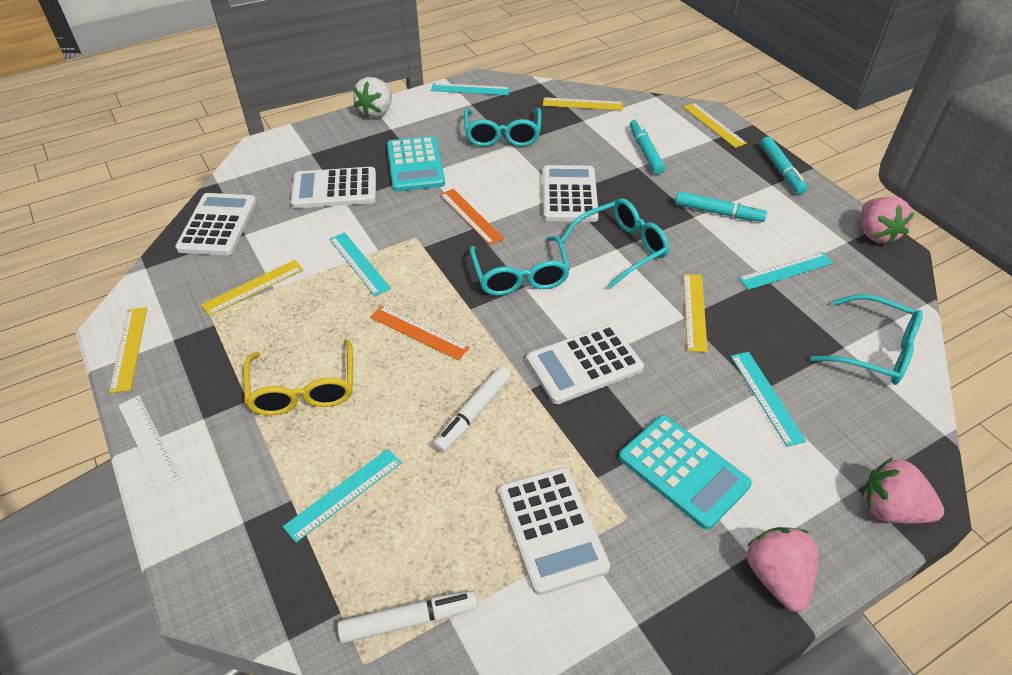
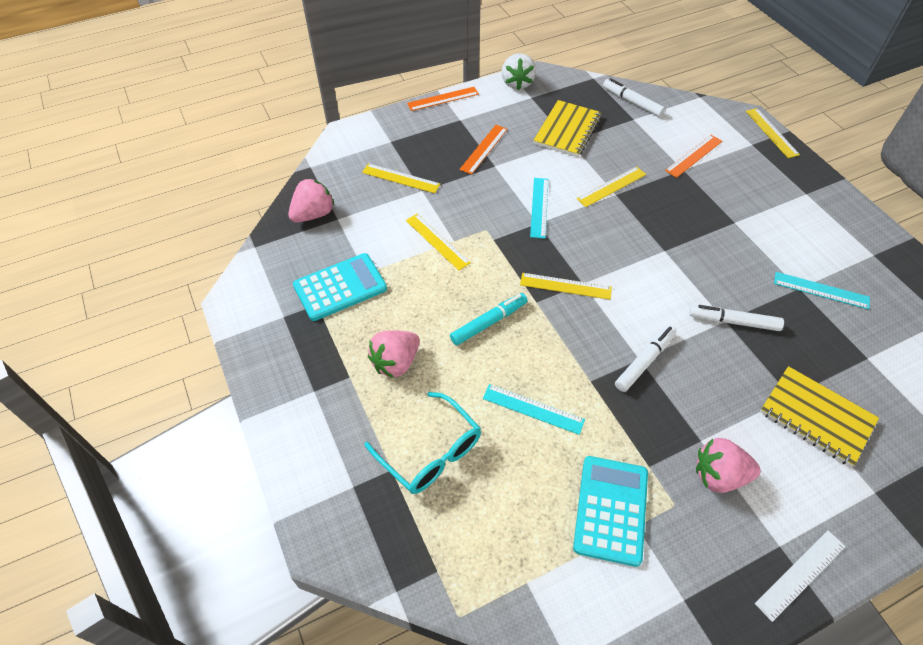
orange ruler: [370,306,470,360] [440,189,504,245] = 2 -> [407,87,479,111] [459,125,507,175] [665,135,722,178] = 3
turquoise glasses: [464,108,541,147] [469,236,570,295] [561,198,669,289] [810,294,923,385] = 4 -> [364,392,481,494] = 1
turquoise marker: [630,119,665,175] [675,192,767,222] [760,137,807,194] = 3 -> [450,293,528,345] = 1
turquoise ruler: [283,449,402,543] [329,232,391,296] [431,83,510,95] [731,352,806,447] [739,252,833,290] = 5 -> [483,384,585,435] [530,178,548,239] [774,272,870,310] = 3
white calculator: [175,193,257,256] [291,167,376,209] [499,467,610,595] [526,324,644,404] [543,165,599,222] = 5 -> none = 0
white marker: [337,591,478,643] [433,366,511,453] = 2 -> [603,78,665,117] [615,325,677,392] [689,305,784,331] = 3
yellow glasses: [243,339,353,416] = 1 -> none = 0
yellow notebook: none = 0 -> [533,100,602,157] [760,366,879,467] = 2

